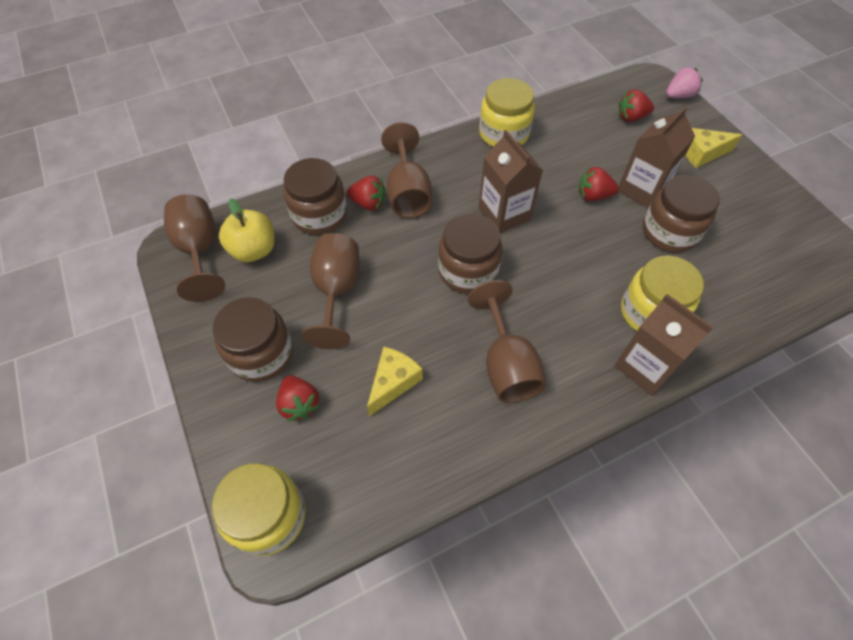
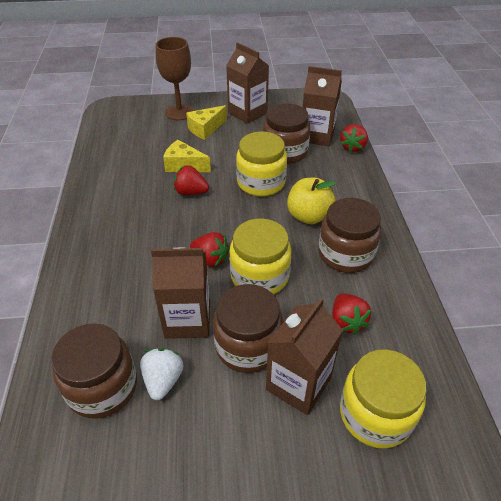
brown carton: [478,130,543,233] [615,294,714,396] [618,106,695,208] = 3 -> [151,247,210,339] [226,42,269,124] [266,298,343,415] [303,66,342,146] = 4
brown goblet: [164,194,225,302] [302,233,360,349] [381,122,432,218] [468,280,547,403] = 4 -> [156,37,194,120] = 1
pink strawberry: [666,67,703,98] = 1 -> none = 0
white strawberry: none = 0 -> [140,348,183,400] = 1

